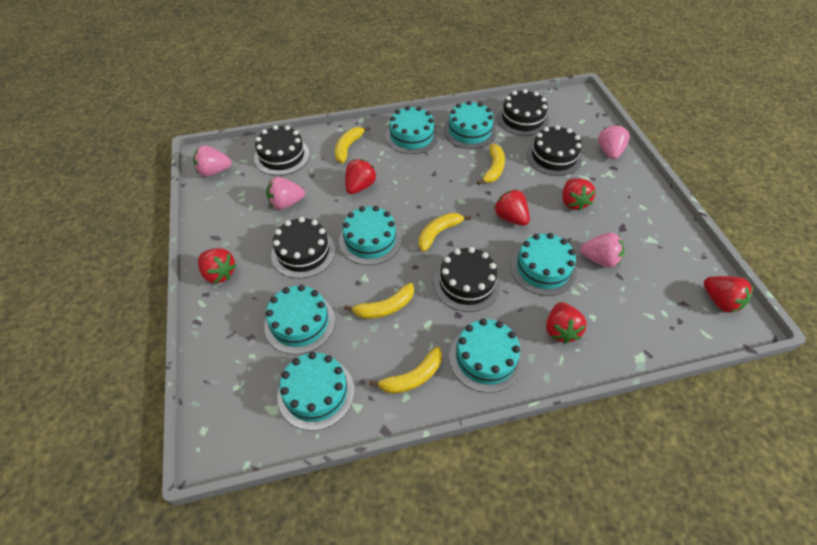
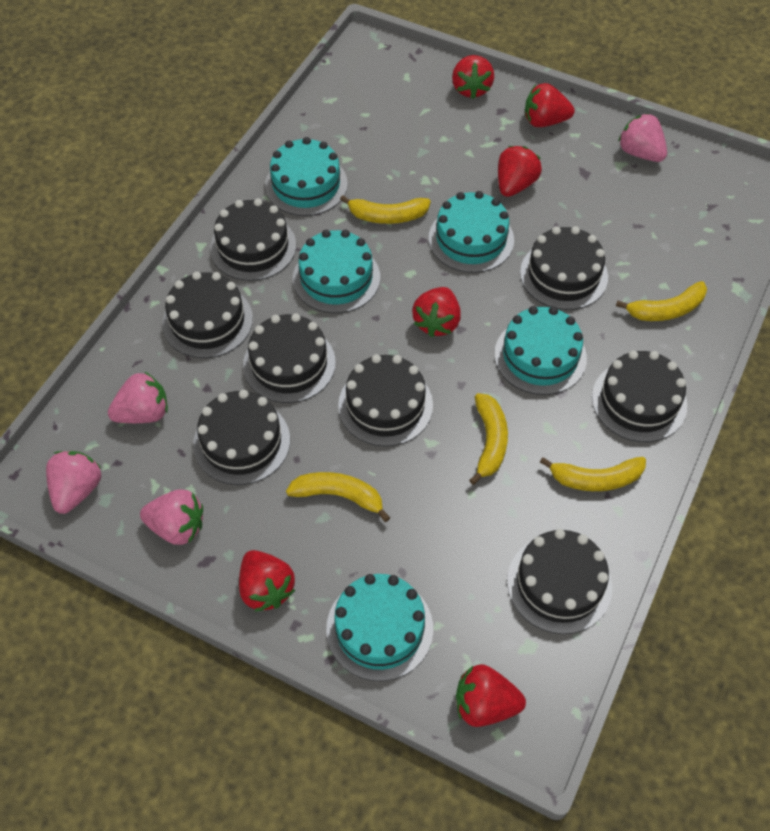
black cake: [254,125,310,175] [271,217,335,278] [434,247,500,312] [497,89,549,136] [526,125,582,176] = 5 -> [162,272,253,358] [193,390,290,485] [210,198,296,281] [243,313,336,403] [338,354,433,447] [507,529,612,634] [520,226,608,310] [592,350,687,442] = 8
turquoise cake: [264,285,335,355] [277,352,354,430] [339,206,402,265] [385,106,438,154] [444,101,496,149] [449,319,523,393] [511,233,577,296] = 7 -> [265,137,348,216] [293,230,380,313] [326,574,433,681] [429,191,514,273] [494,306,587,395] = 5

